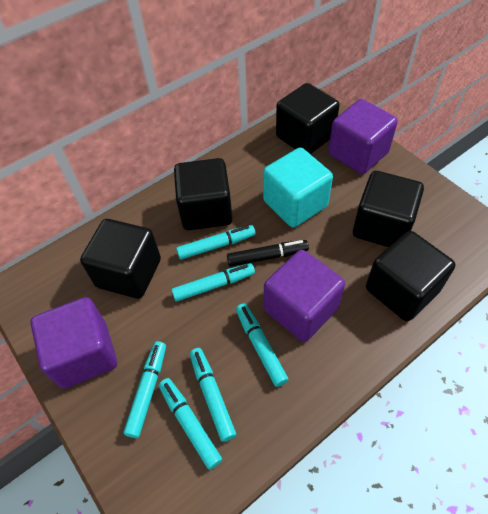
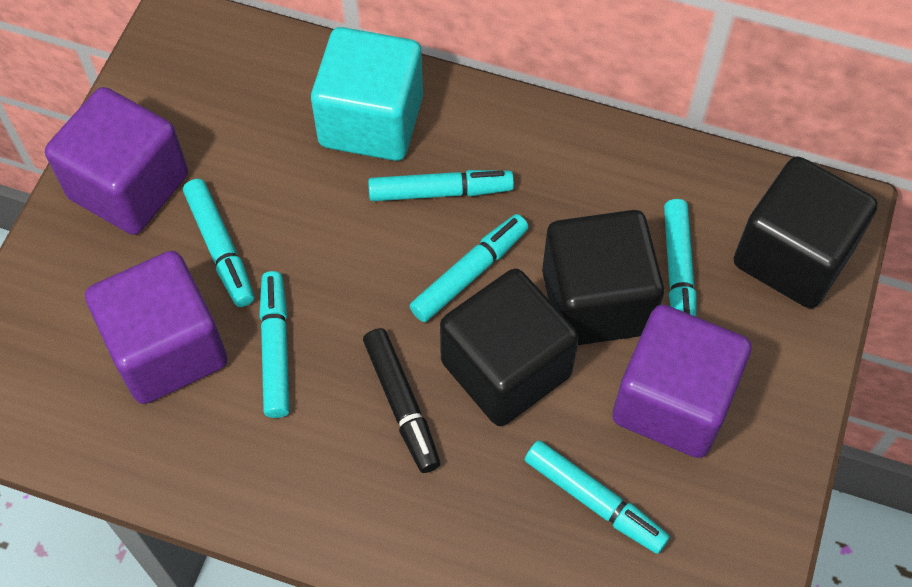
black cube: [80,219,161,299] [174,158,233,230] [276,83,339,154] [353,171,424,247] [366,231,455,322] = 5 -> [440,269,579,426] [542,210,664,345] [733,156,878,308] = 3

